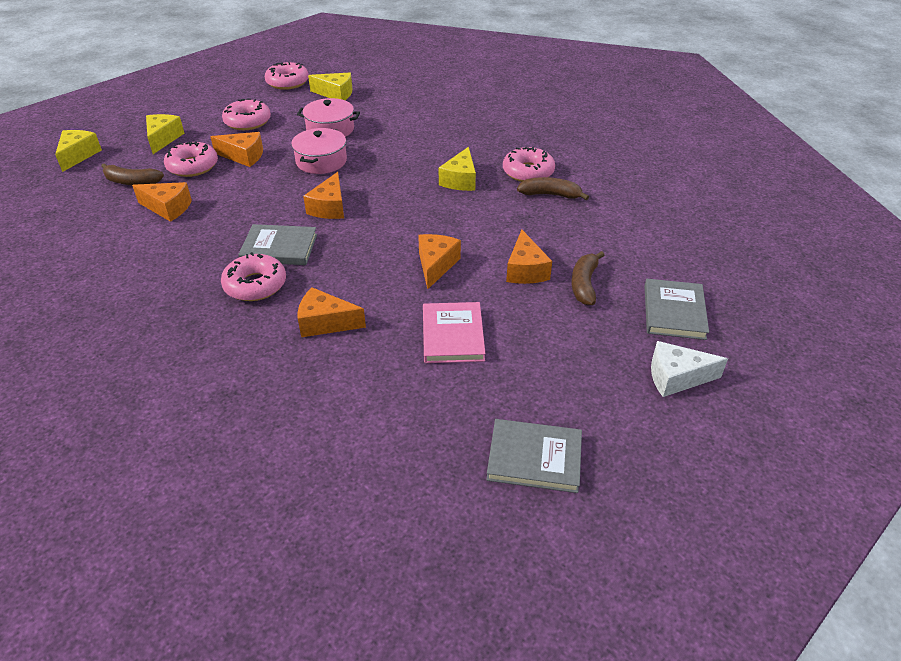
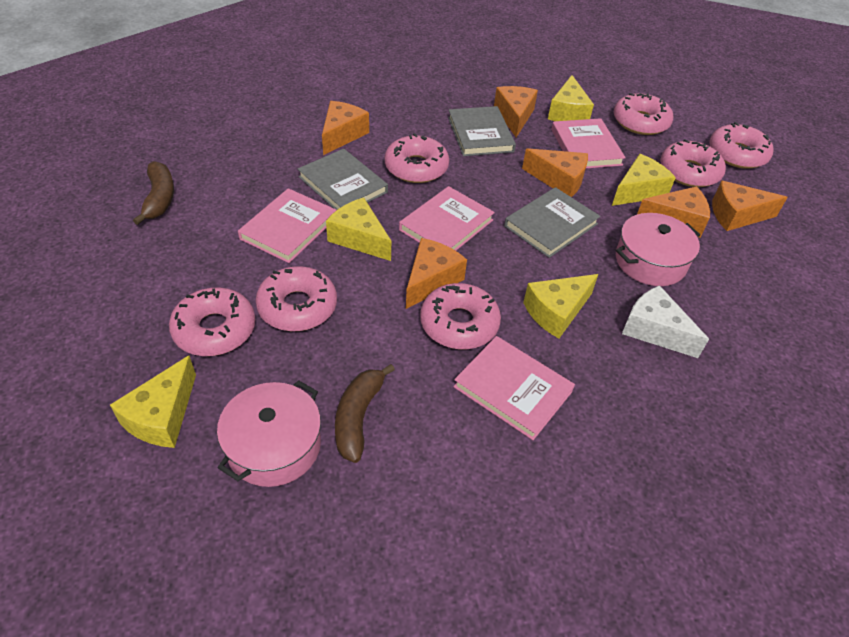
brown banana: [101,163,164,185] [517,177,589,200] [572,251,605,305] = 3 -> [133,161,174,225] [335,364,395,463] = 2
pink book: [423,302,485,363] = 1 -> [238,188,336,263] [399,186,495,251] [453,336,575,440] [551,118,626,169] = 4
pink donut: [164,141,218,177] [221,252,286,301] [222,99,271,130] [265,62,309,90] [503,147,555,182] = 5 -> [169,288,255,356] [256,266,337,331] [385,133,449,183] [420,283,501,349] [614,93,673,135] [660,139,726,187] [709,122,774,169] = 7
yellow cheese: [55,130,102,172] [146,114,184,154] [308,73,352,100] [439,147,476,191] = 4 -> [110,356,196,448] [326,198,391,261] [523,274,599,339] [548,75,594,121] [612,154,676,206] = 5

